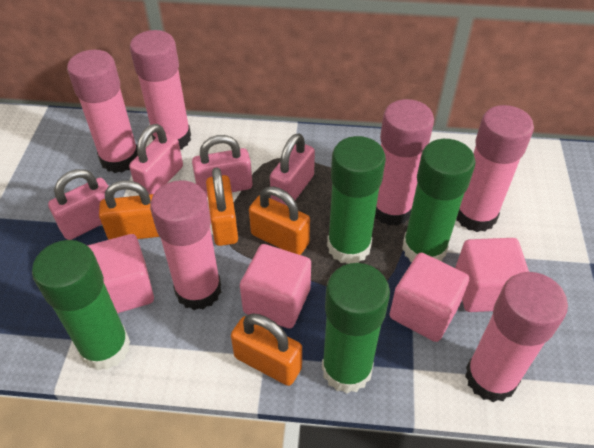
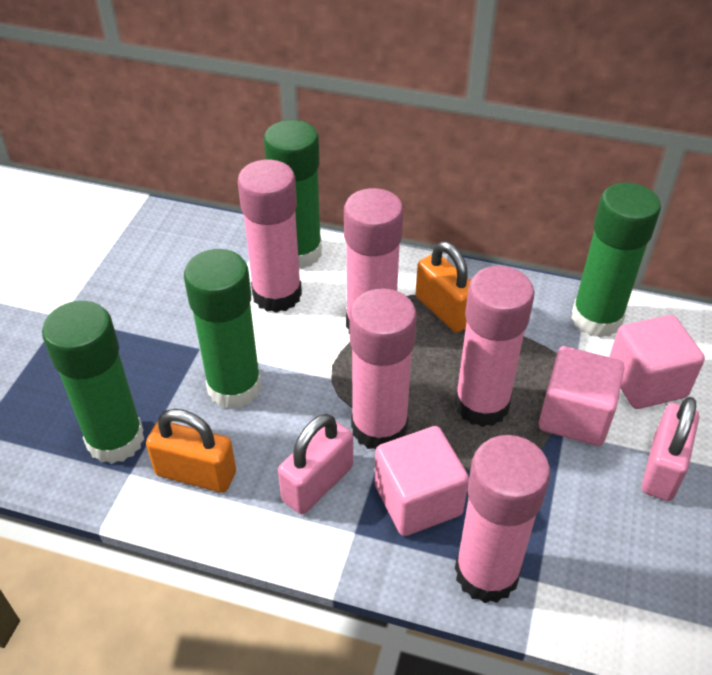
orange padlock: [99,180,160,240] [206,167,238,246] [231,313,302,386] [249,186,310,255] = 4 -> [146,409,236,493] [416,241,470,333] = 2
pink cube: [87,234,154,313] [240,244,311,329] [389,253,469,342] [455,238,529,312] = 4 -> [375,426,469,536] [539,346,624,446] [609,315,705,409] = 3
pink glue stick: [67,50,138,173] [130,30,191,150] [150,180,221,310] [375,99,434,226] [456,105,534,232] [465,272,568,402] = 6 -> [238,160,302,313] [344,188,403,334] [349,288,417,449] [454,266,535,427] [455,435,550,603] = 5
pink padlock: [48,169,109,240] [129,124,183,194] [192,135,253,197] [270,133,315,205] = 4 -> [278,414,353,514] [642,397,699,501] = 2

